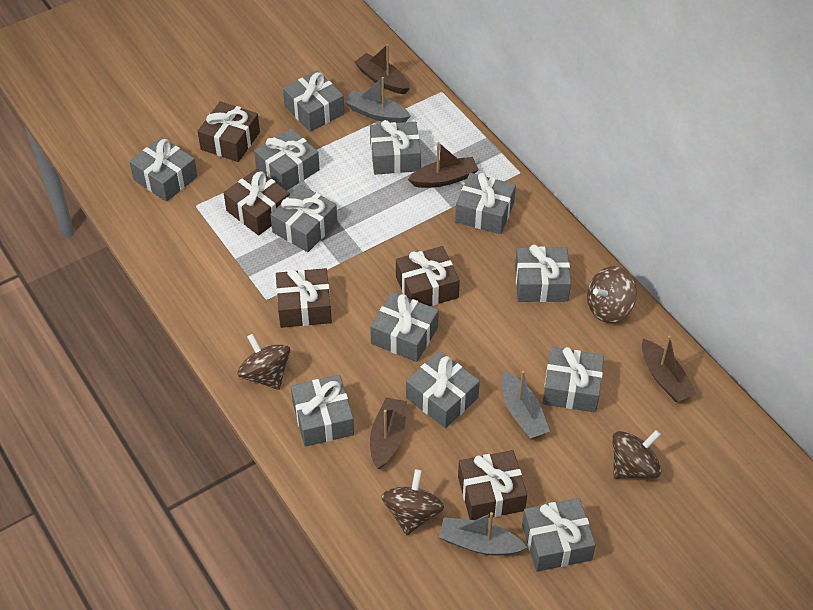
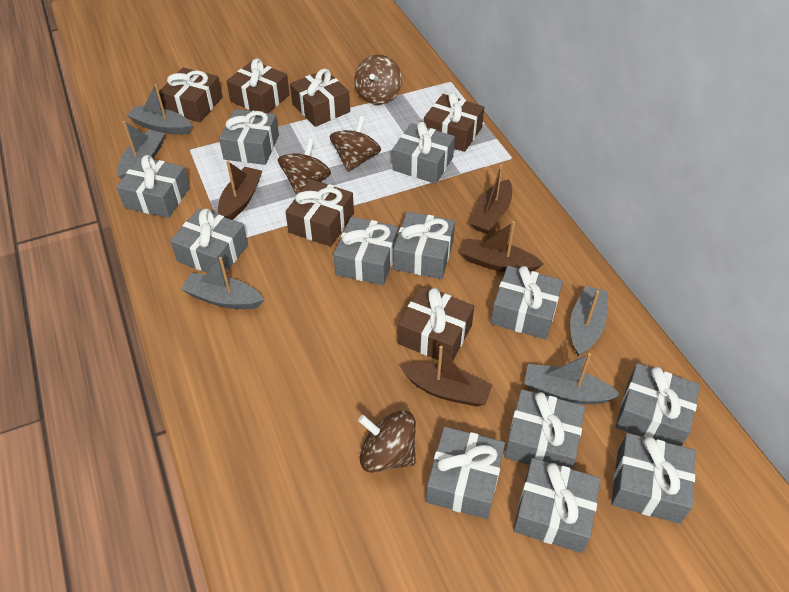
brown gift: [198,101,260,162] [224,169,290,236] [276,268,332,328] [396,246,460,306] [458,450,527,520] = 5 -> [159,68,223,122] [226,58,290,113] [285,179,354,247] [290,69,350,127] [398,286,474,361] [424,92,484,152] = 6
grey boat: [345,77,411,123] [439,512,527,555] [502,371,550,439] = 3 -> [117,121,165,179] [127,84,192,135] [181,257,264,309] [524,353,620,404] [570,285,608,356] = 5

